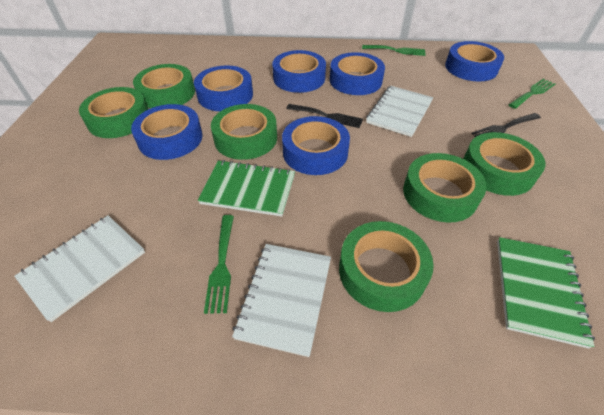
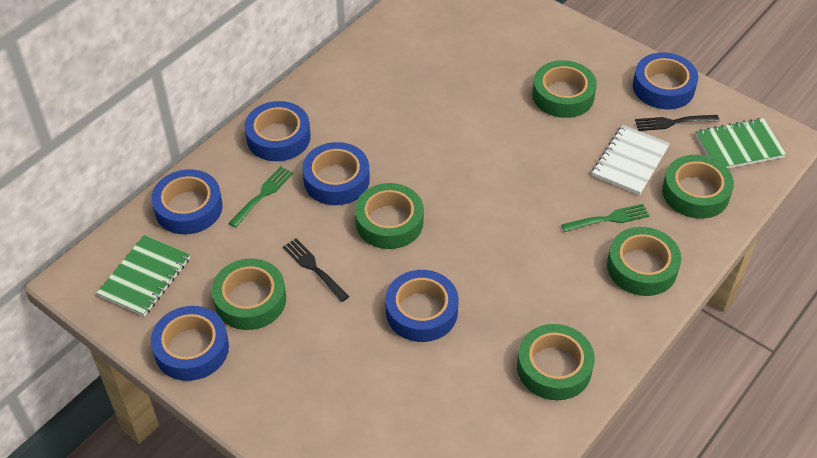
green fork: [204,215,234,314] [362,45,426,56] [508,79,555,109] = 3 -> [229,166,293,228] [561,204,649,232] = 2
white notebook: [14,215,145,322] [232,244,331,357] [366,86,433,137] = 3 -> [592,125,670,195] = 1

